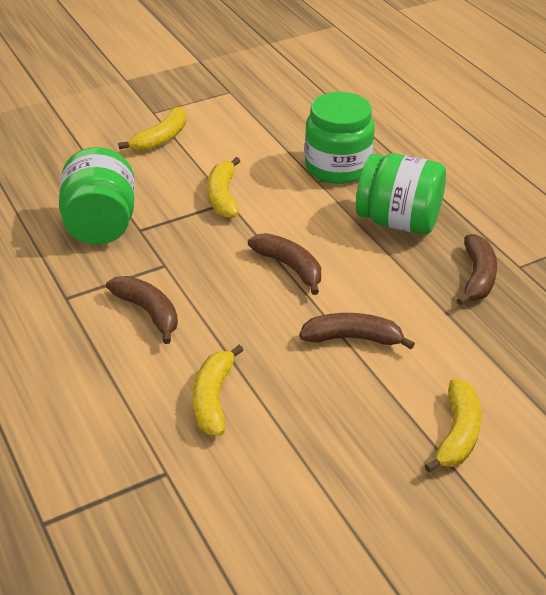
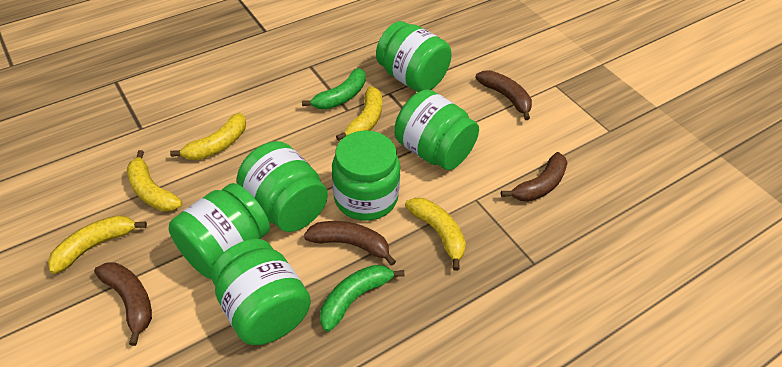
green banana: none = 0 -> [302,68,365,110] [320,265,405,332] = 2
green jar: [59,147,135,245] [305,92,375,184] [356,153,446,235] = 3 -> [169,183,270,279] [211,239,311,345] [237,141,328,232] [332,130,400,221] [376,21,452,92] [394,89,479,170] = 6
yellow banana: [118,107,187,151] [193,345,243,436] [207,157,240,218] [424,379,482,473] = 4 -> [48,215,147,274] [127,150,182,211] [170,113,246,160] [336,87,382,141] [405,198,466,271] = 5

